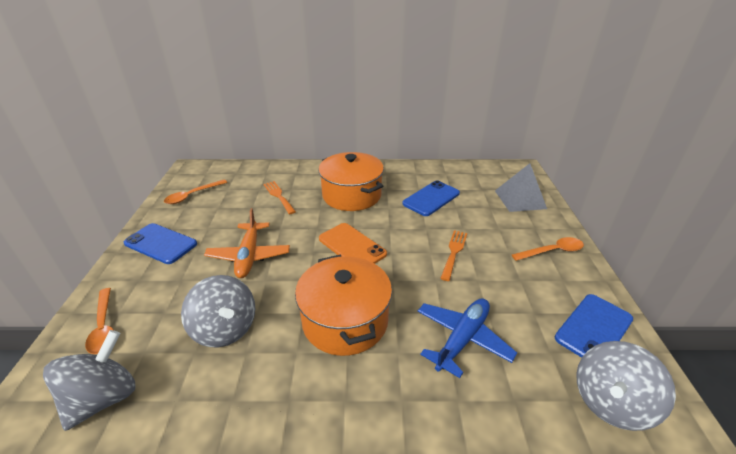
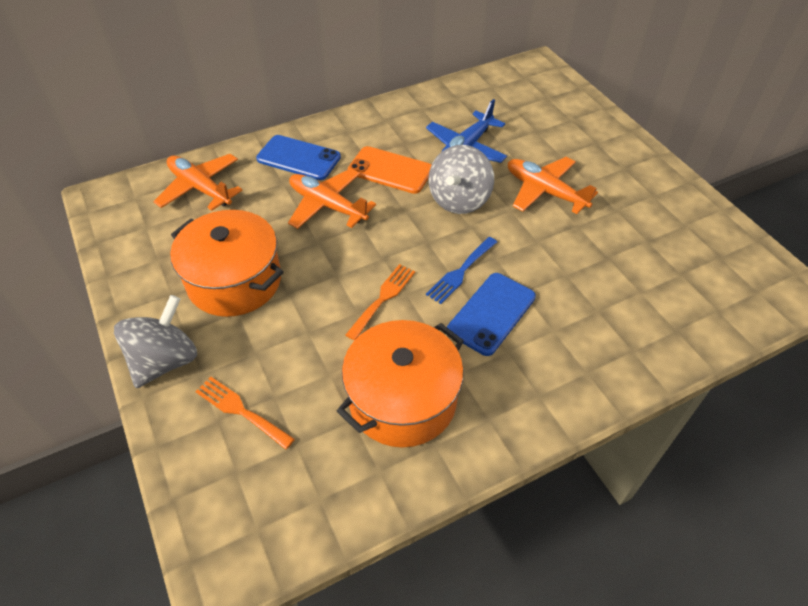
blue fork: none = 0 -> [426,237,497,304] = 1
blue phone: [124,223,197,264] [402,180,460,216] [555,294,634,358] = 3 -> [256,135,341,180] [447,273,536,356] = 2
grey pyramid: [495,163,547,212] = 1 -> none = 0
grey spinning top: [43,330,135,431] [181,275,255,347] [576,341,676,431] = 3 -> [114,295,197,388] [428,145,494,214] = 2
orange plane: [204,208,290,278] = 1 -> [153,154,243,211] [288,169,376,229] [508,157,598,214] = 3
orange spoon: [85,288,113,354] [164,180,227,204] [512,237,584,261] = 3 -> none = 0

